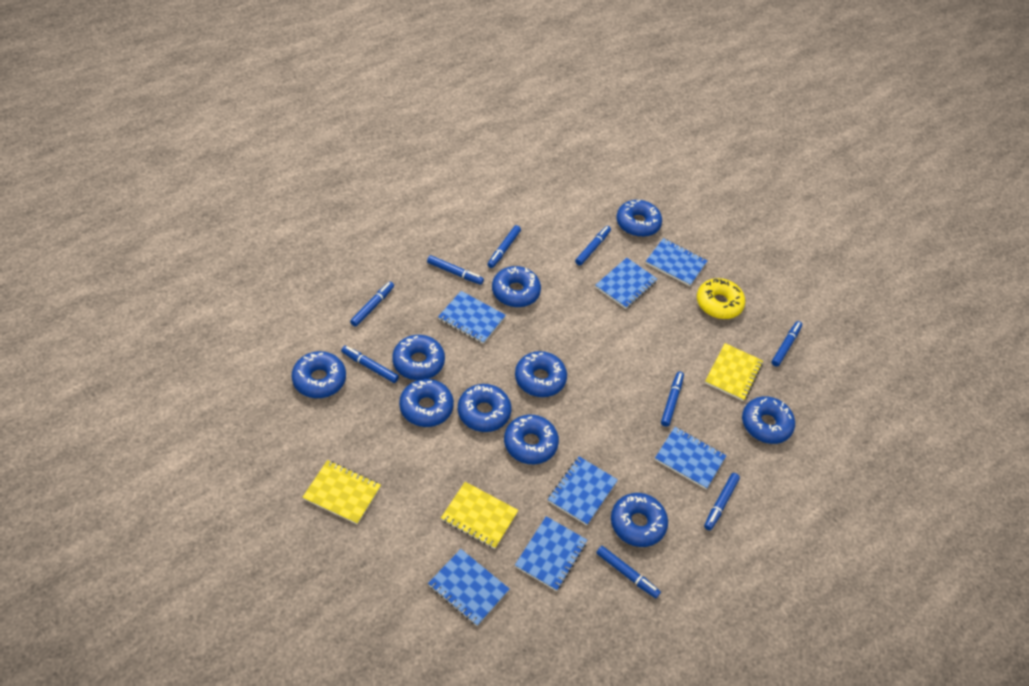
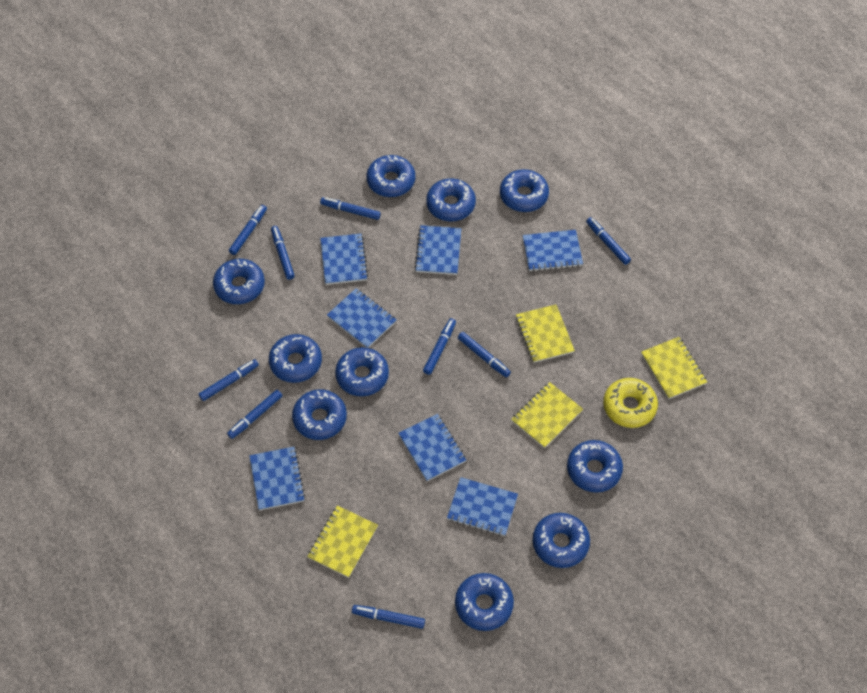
yellow notebook: [303,460,381,524] [441,482,518,549] [705,343,763,401] = 3 -> [307,505,378,578] [511,382,583,448] [516,305,575,363] [641,337,707,399] = 4

